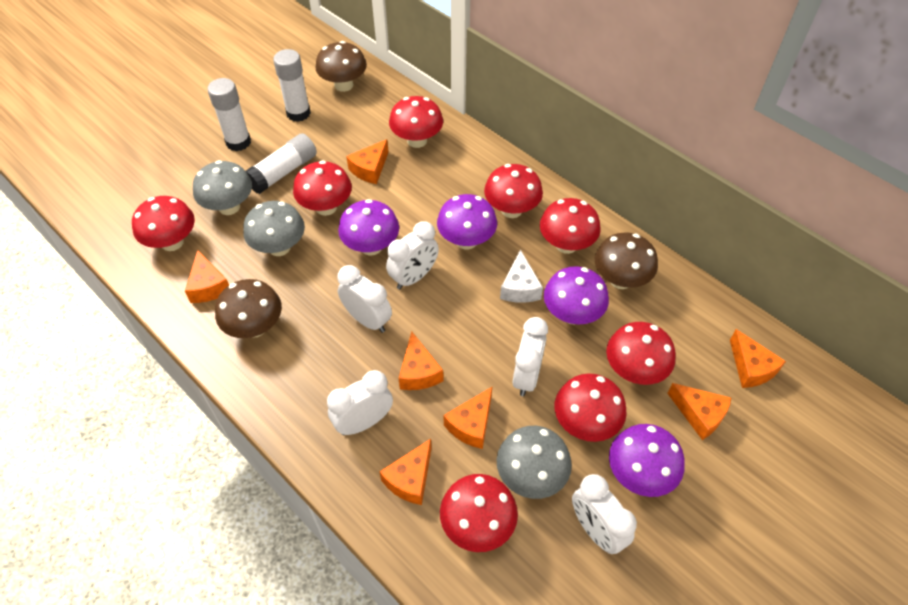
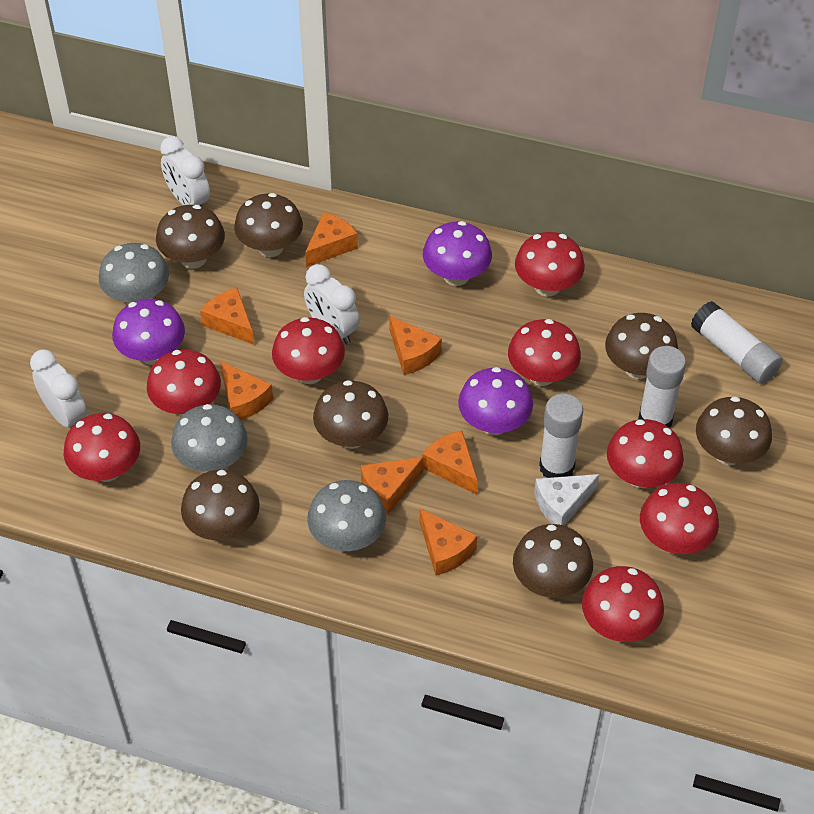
brown mushroom: [215,279,282,338] [316,41,367,92] [595,232,658,289] = 3 -> [156,205,225,269] [181,470,260,540] [234,193,303,257] [313,380,388,449] [513,524,593,598] [605,313,678,379] [696,396,772,465] = 7
purple mushroom: [338,199,399,256] [437,194,497,250] [544,266,609,325] [609,424,685,497] = 4 -> [112,299,185,365] [423,221,492,286] [458,367,533,435] = 3
white clock: [327,370,393,435] [337,265,392,333] [386,221,439,290] [513,317,548,396] [572,474,637,554] = 5 -> [30,350,87,427] [160,136,210,206] [304,264,360,345] = 3

